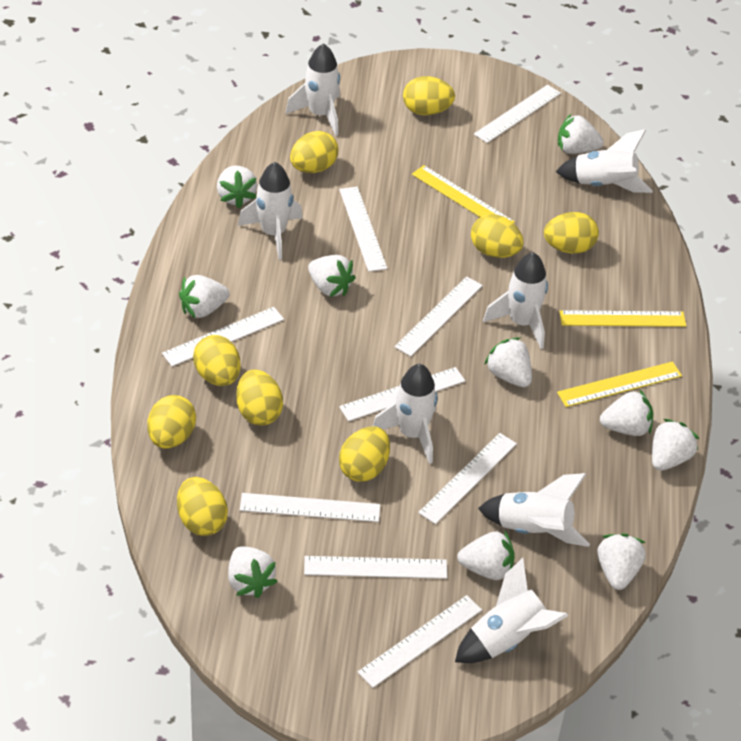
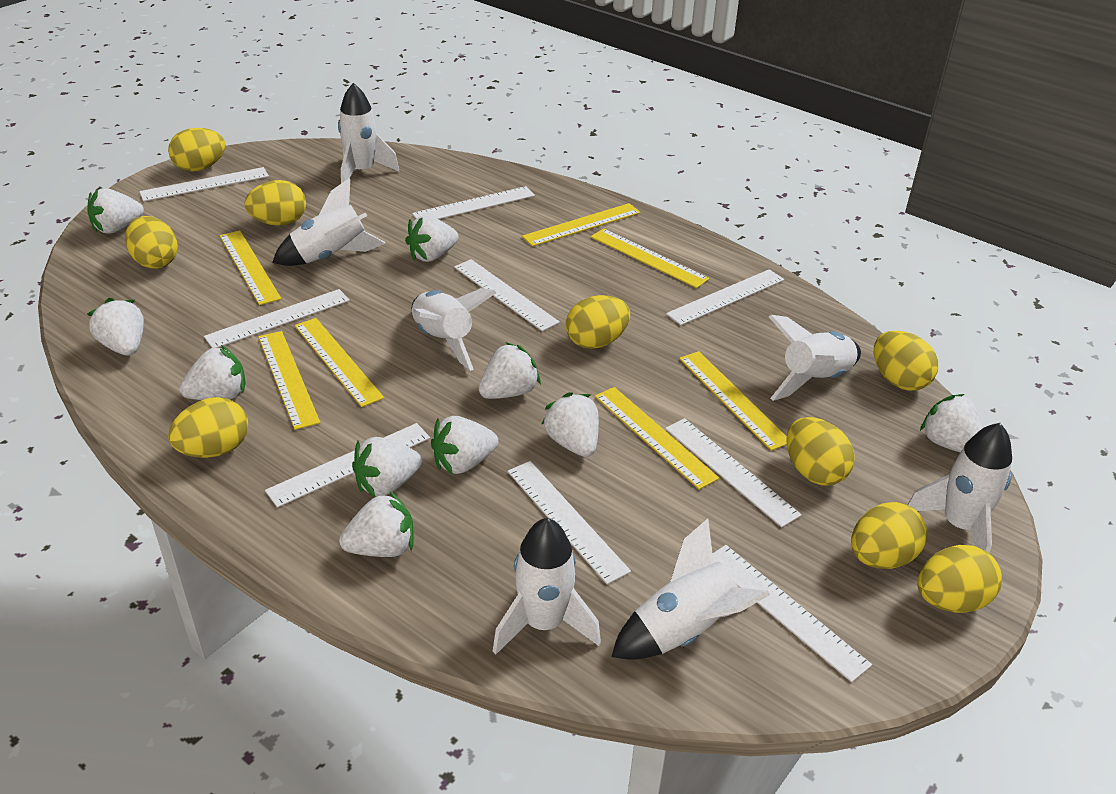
yellow ruler: [412,165,515,223] [557,361,682,407] [560,310,686,327] = 3 -> [220,230,281,305] [258,331,320,430] [295,318,384,407] [522,203,640,246] [591,228,709,288] [595,387,719,489] [679,351,787,451] = 7

